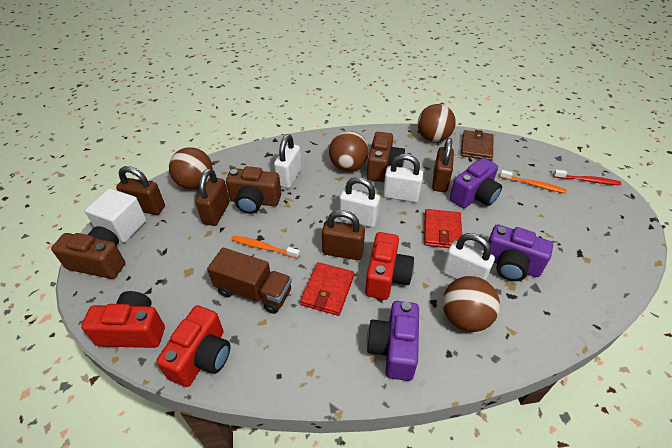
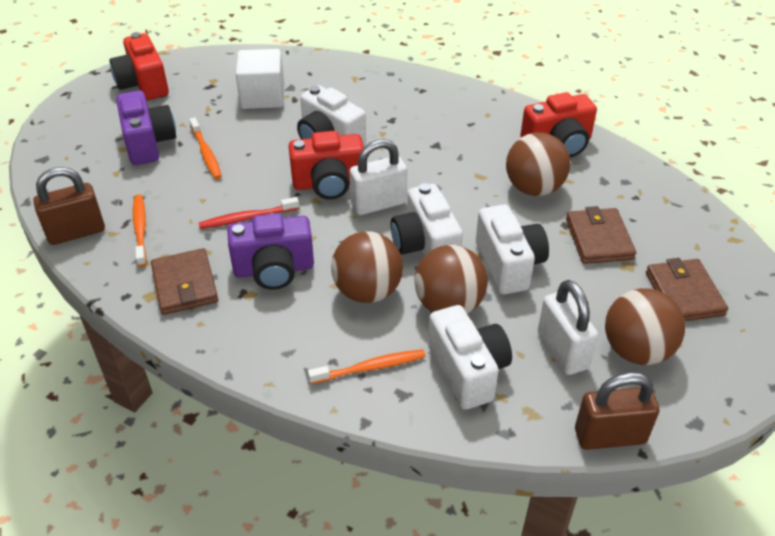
brown camera: [51,226,125,279] [226,166,281,214] [367,132,405,182] = 3 -> none = 0
brown padlock: [116,166,165,215] [195,168,230,226] [322,210,365,260] [432,138,454,192] = 4 -> [33,167,105,245] [575,372,660,450] = 2
brown truck: [207,248,292,314] = 1 -> none = 0
brown wallet: [461,130,494,161] = 1 -> [151,248,218,315] [566,206,636,264] [646,258,728,321] = 3
orange toothbrush: [231,236,300,258] [500,170,567,193] = 2 -> [133,194,147,267] [189,118,222,179] [308,349,426,384] = 3
purple camera: [367,301,419,381] [450,158,502,208] [488,224,553,281] = 3 -> [116,90,176,165] [227,213,314,290] = 2
red wallet: [300,262,354,316] [424,209,462,248] = 2 -> none = 0
white camera: none = 0 -> [297,85,366,145] [391,183,463,256] [428,305,512,410] [476,204,549,295] = 4
white padlock: [274,134,301,188] [339,177,380,228] [383,154,423,202] [442,233,495,280] = 4 -> [350,139,407,215] [538,280,598,375] = 2

